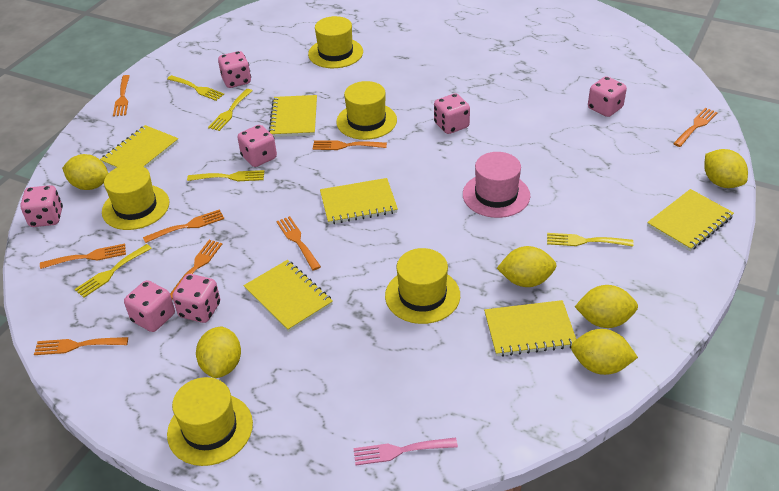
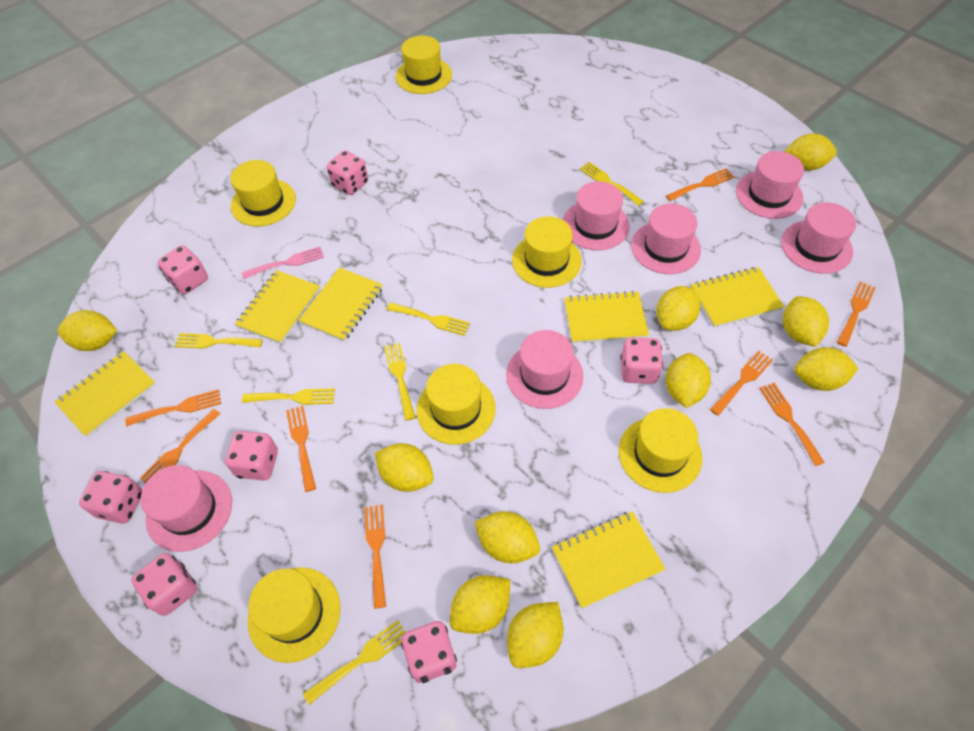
pink hat: [463,152,530,218] = 1 -> [141,465,232,552] [506,330,583,409] [563,181,630,250] [631,203,701,274] [736,151,804,219] [781,202,856,274] = 6
yellow fork: [75,244,152,298] [167,75,224,101] [187,170,264,181] [208,89,252,131] [547,233,633,246] = 5 -> [175,333,263,349] [242,388,335,405] [303,620,406,705] [384,343,416,421] [386,303,470,336] [580,162,644,206] = 6
yellow hat: [102,164,169,230] [167,377,253,466] [308,16,363,68] [336,81,397,140] [385,248,460,324] = 5 -> [230,160,296,227] [248,567,341,663] [395,35,452,94] [417,364,496,445] [512,216,582,288] [619,408,702,493] = 6
yellow lemon: [62,154,108,190] [196,326,241,378] [497,246,557,287] [571,329,638,375] [575,285,638,328] [704,149,748,188] = 6 -> [57,310,117,351] [375,443,434,492] [450,575,510,634] [474,511,540,563] [507,602,564,668] [656,286,700,331] [665,353,711,408] [783,296,829,347] [784,134,837,170] [794,347,859,391] = 10

